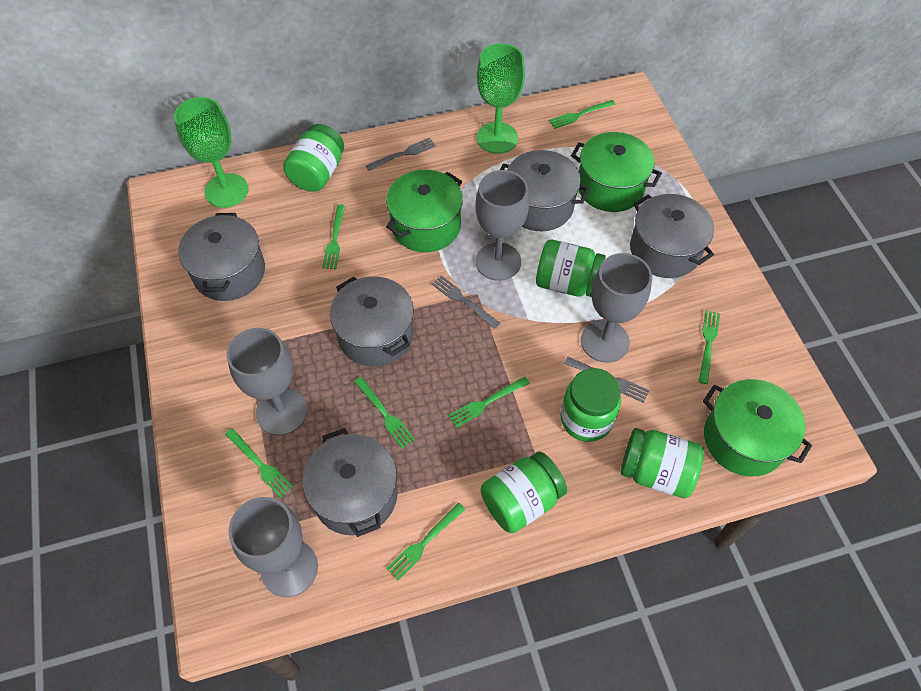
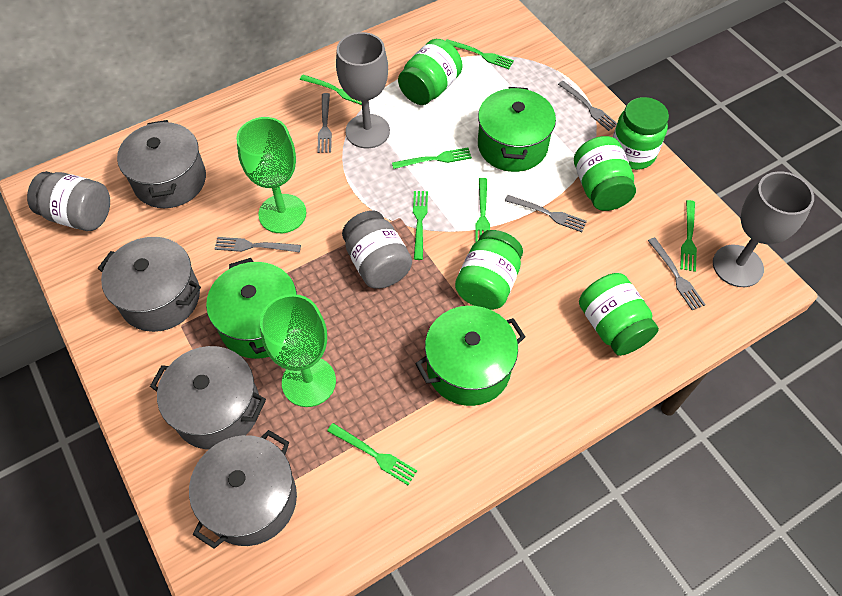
grey fork: [366,138,436,171] [432,275,500,329] [564,357,649,403] = 3 -> [214,237,301,253] [317,93,332,153] [505,195,587,232] [558,81,617,131] [648,237,706,310] = 5
grey goblet: [227,328,308,435] [228,497,318,597] [475,170,529,281] [581,253,652,363] = 4 -> [336,32,390,148] [713,171,814,287] = 2
grey jar: none = 0 -> [27,171,110,231] [342,210,412,289] = 2
grey pot: [178,213,265,301] [303,428,398,537] [330,276,414,367] [500,150,589,231] [630,194,714,278] = 5 -> [98,237,201,332] [117,120,206,208] [150,346,266,449] [189,430,297,549] = 4

